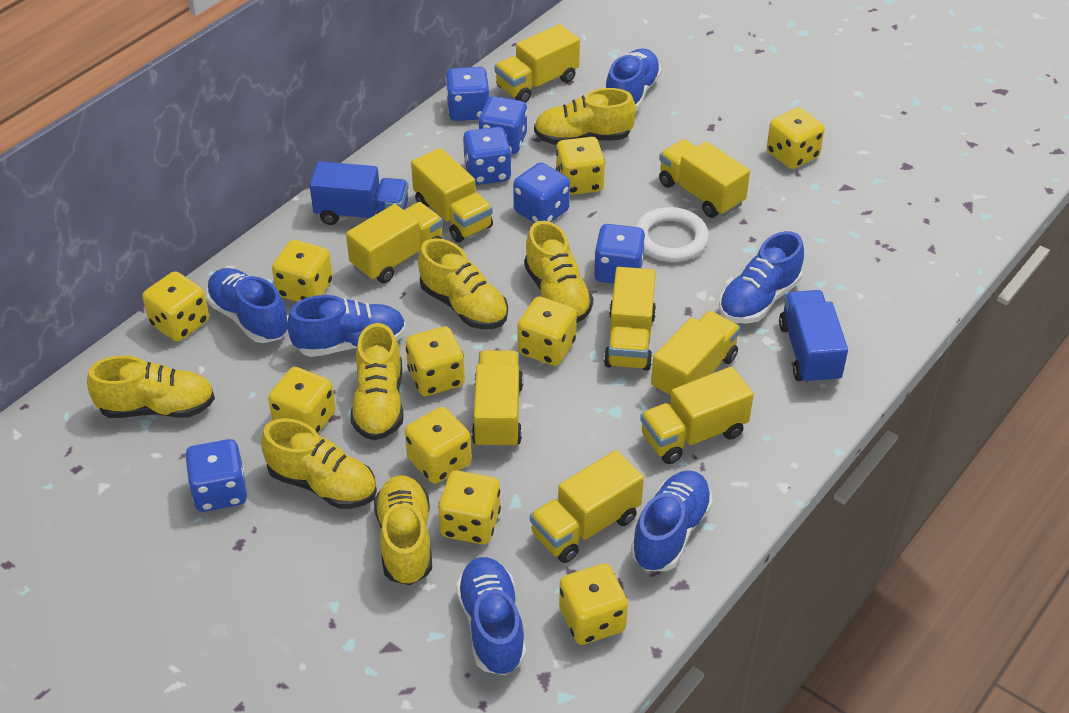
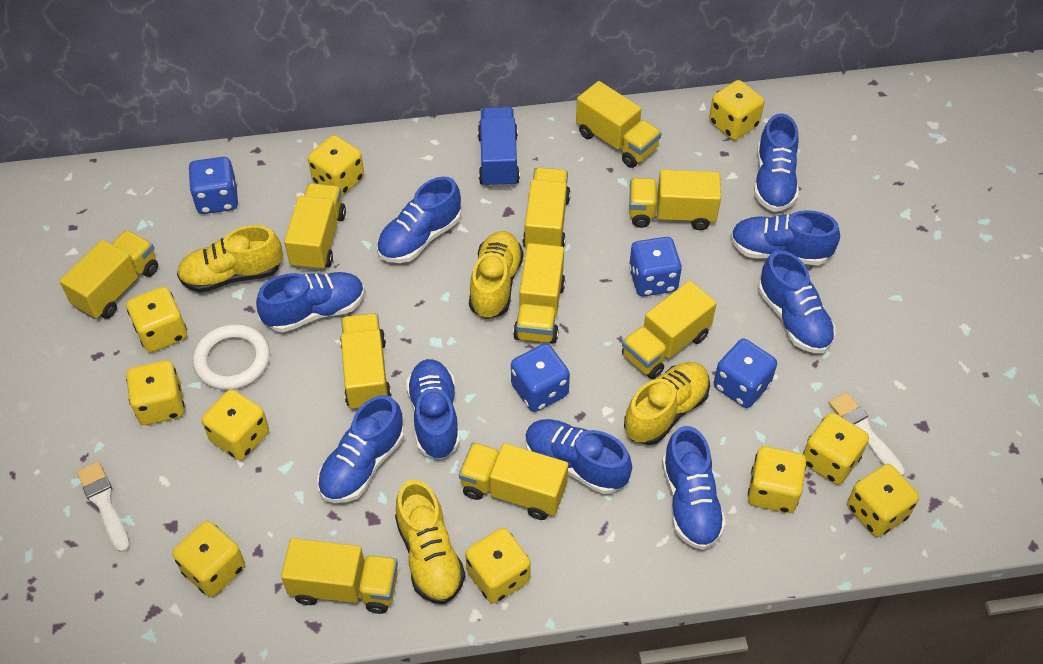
blue dice: [185,439,247,512] [446,67,489,121] [463,127,512,185] [478,96,527,154] [513,162,570,223] [594,224,645,284] = 6 -> [189,157,238,214] [511,343,570,412] [629,237,682,296] [714,339,777,408] = 4
blue shoe: [206,268,289,343] [287,295,406,357] [456,557,526,675] [606,48,661,111] [631,470,713,571] [719,231,804,324] = 6 -> [256,272,365,333] [317,395,404,503] [377,176,461,263] [406,359,460,459] [525,419,632,494] [662,426,726,550] [730,210,840,266] [754,113,799,212] [758,250,836,353] = 9
blue truck: [309,161,409,225] [779,290,848,385] = 2 -> [478,107,520,188] = 1
white brush: none = 0 -> [77,461,130,552] [829,392,905,476] = 2
yellow shoe: [87,356,215,418] [261,418,377,509] [350,323,404,440] [374,475,432,585] [418,238,508,329] [524,221,593,323] [534,88,636,145] = 7 -> [177,225,283,293] [395,480,465,604] [469,231,524,319] [624,362,710,445] = 4
yellow truck: [346,202,443,283] [411,148,493,243] [472,350,523,449] [494,24,580,103] [530,450,644,563] [604,267,656,371] [640,367,754,464] [651,311,740,399] [659,139,750,218] = 9 -> [59,230,158,319] [281,538,398,614] [284,183,346,271] [340,313,392,411] [459,443,568,520] [513,243,565,344] [523,168,571,248] [576,81,661,168] [622,281,717,379] [629,169,721,230] = 10

